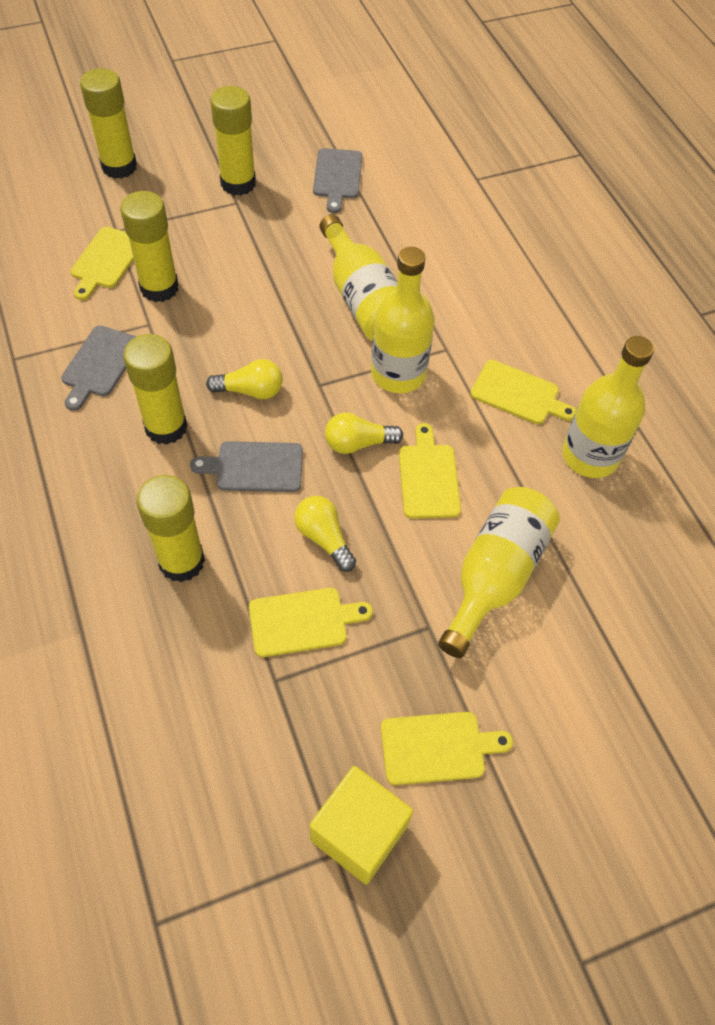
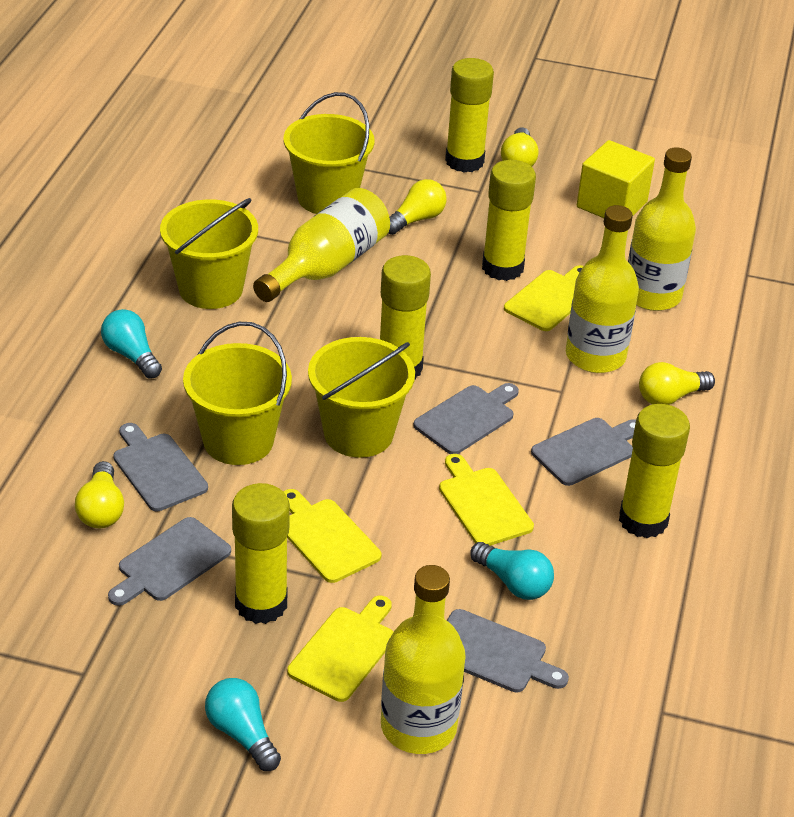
grey cutting board: [61,326,137,411] [190,441,303,492] [313,148,362,213] = 3 -> [108,517,231,606] [113,423,208,511] [413,383,519,454] [447,609,569,693] [531,418,636,486] = 5
turquoise light bulb: none = 0 -> [101,309,162,379] [205,678,281,771] [470,542,554,600] = 3
yellow bucket: none = 0 -> [160,198,258,309] [183,322,292,465] [284,92,375,214] [308,337,415,458] = 4
yellow cutting board: [71,227,134,300] [249,588,373,657] [381,712,513,785] [399,423,461,519] [470,360,576,424] = 5 -> [283,489,381,583] [287,596,393,702] [439,454,534,546] [504,265,583,331] = 4
yellow light bulb: [206,359,283,400] [294,496,356,572] [325,412,403,454] = 3 -> [75,461,124,528] [388,179,447,235] [501,127,539,167] [639,362,715,405] = 4

